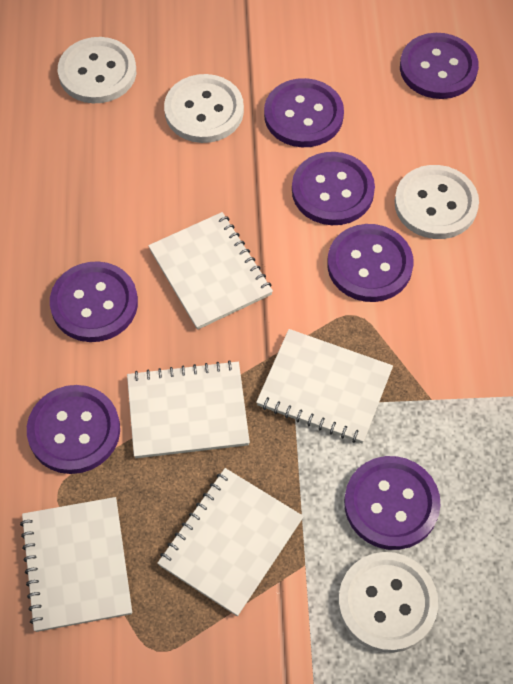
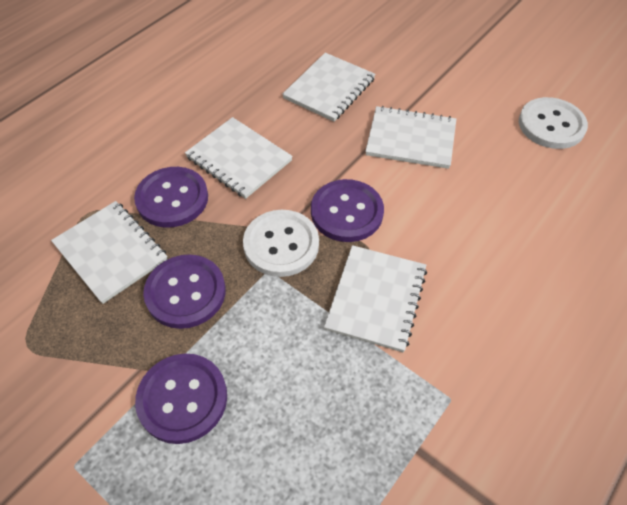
purple button: [27,385,120,474] [50,261,138,342] [264,78,344,147] [292,152,375,225] [327,224,414,302] [344,456,441,550] [400,33,479,99] = 7 -> [134,167,208,228] [135,353,227,444] [143,255,226,329] [311,179,384,242] = 4
white button: [58,37,136,103] [164,74,244,143] [338,552,438,653] [395,165,479,239] = 4 -> [243,210,319,277] [519,97,588,149] = 2

